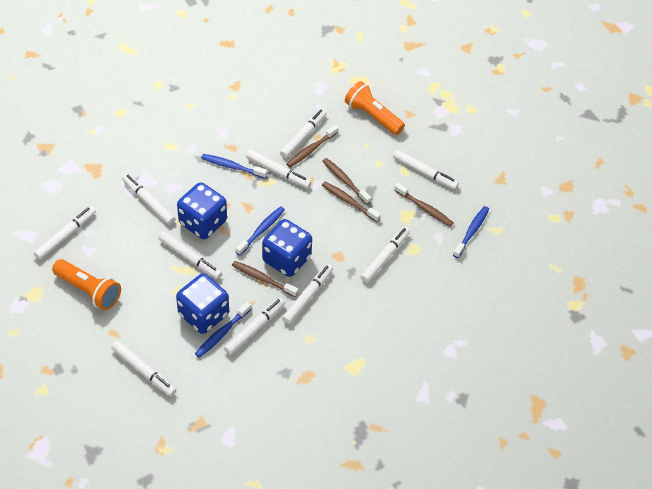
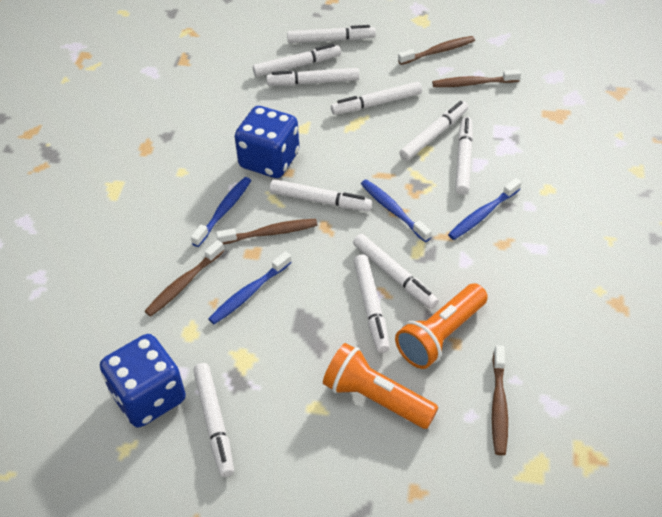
blue dice: [176,273,229,334] [177,182,227,239] [262,219,312,277] = 3 -> [100,334,186,428] [235,106,299,178] = 2

